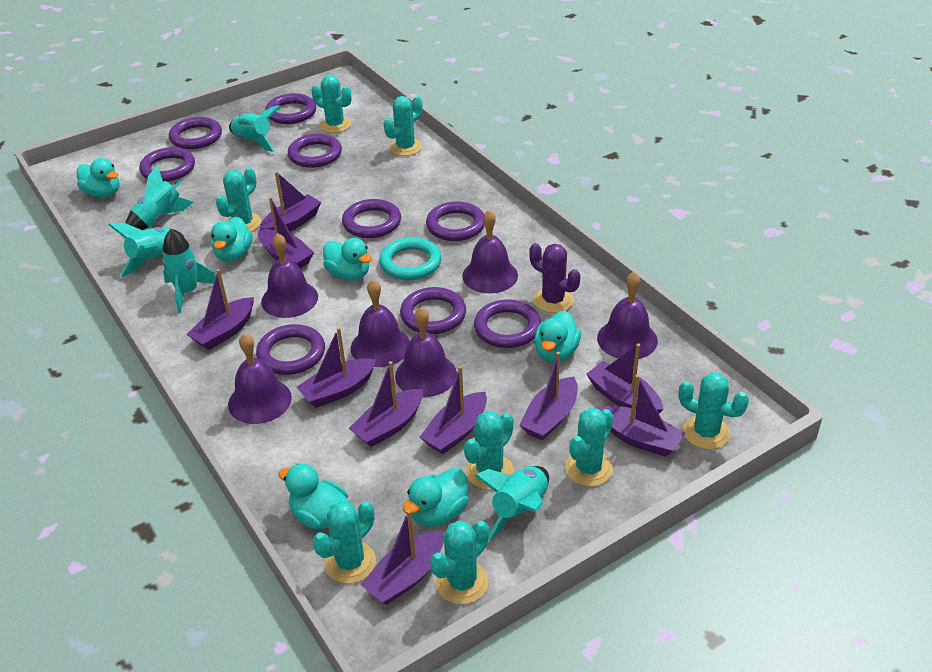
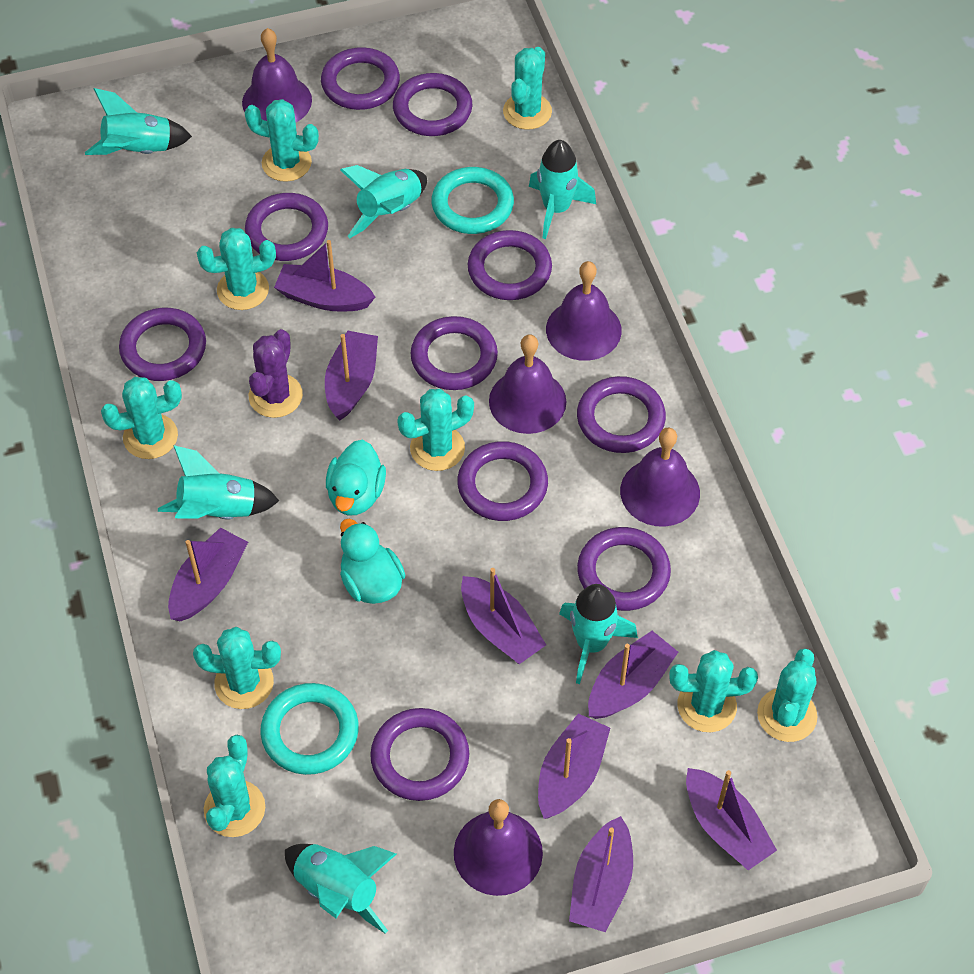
purple bell: [228,333,292,424] [261,233,318,318] [351,279,410,367] [395,307,457,397] [462,210,518,293] [597,272,658,360] = 6 -> [242,28,312,122] [454,799,543,896] [489,335,566,434] [546,261,622,361] [620,428,700,527] = 5
purple boat: [186,269,254,350] [258,197,314,269] [260,171,322,232] [297,327,377,408] [349,361,423,447] [361,510,444,605] [420,366,487,454] [520,352,578,441] [586,343,664,413] [598,375,685,457] = 10 -> [168,528,248,621] [274,240,375,312] [325,330,378,420] [461,568,546,664] [538,714,610,819] [569,816,633,932] [588,631,678,719] [686,768,777,870] = 8
purple ring: [139,147,195,182] [169,117,222,149] [256,324,325,375] [265,93,316,124] [288,134,342,168] [342,199,401,238] [400,287,466,334] [426,201,485,241] [474,299,541,348] = 9 -> [119,308,206,381] [245,193,328,261] [321,47,400,110] [370,708,469,801] [393,73,472,136] [410,316,498,390] [457,441,548,521] [467,230,552,300] [577,376,666,453] [577,527,671,611] = 10
turquoise cactus: [216,168,261,232] [311,75,351,133] [313,501,376,584] [384,96,423,156] [430,521,489,604] [464,411,514,490] [565,408,613,487] [678,372,749,450] = 8 -> [101,377,182,459] [193,627,281,709] [197,228,276,310] [204,735,265,837] [245,99,319,182] [397,389,474,471] [503,47,552,130] [669,650,758,732] [757,648,818,742] = 9
turquoise duck: [77,158,119,197] [211,217,253,262] [279,464,349,529] [323,238,372,280] [403,468,468,527] [534,311,581,363] = 6 -> [326,440,386,515] [340,519,406,604] = 2
turquoise ring: [379,237,442,280] = 1 -> [261,683,359,775] [431,167,514,234] = 2
turquoise rocket: [108,223,184,277] [126,165,194,230] [162,229,215,313] [229,105,281,152] [475,466,549,542] = 5 -> [85,88,192,155] [158,445,279,519] [285,844,397,934] [340,165,427,238] [529,140,596,239] [559,584,638,684] = 6

